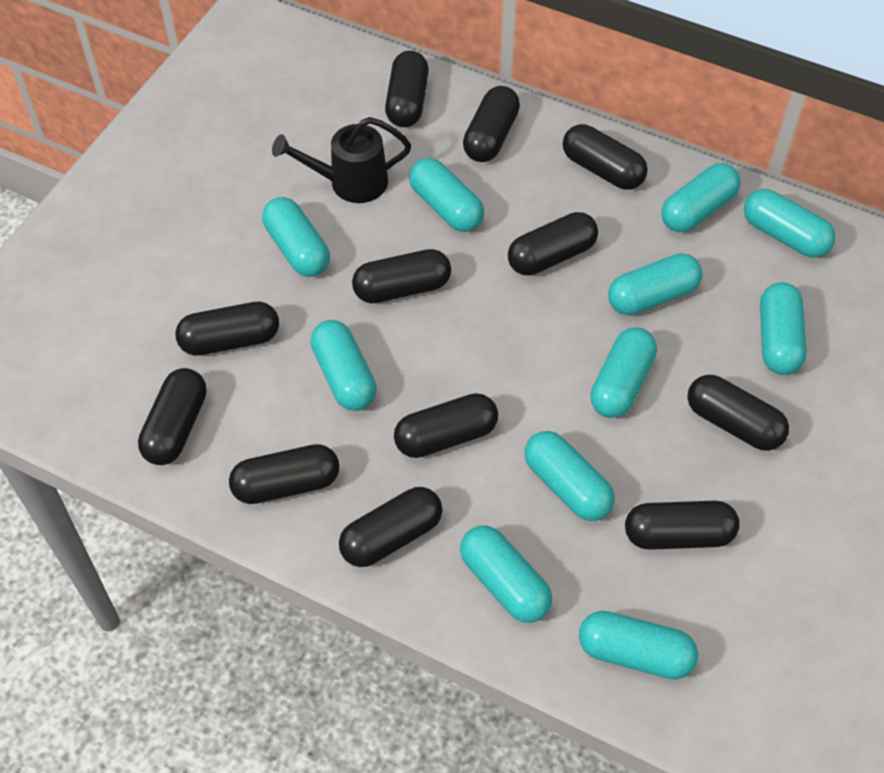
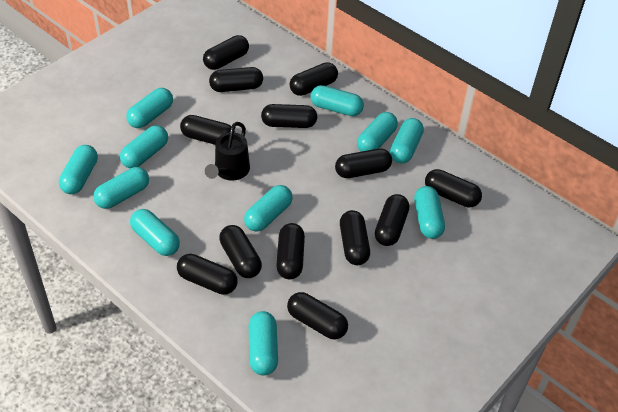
black capsule: [138,368,207,465] [175,302,279,356] [229,444,339,504] [339,487,442,567] [352,249,451,303] [385,51,429,127] [394,393,498,458] [463,86,520,162] [508,212,598,276] [563,124,648,190] [625,501,740,550] [687,375,789,451] = 12 -> [177,254,238,295] [180,115,235,145] [203,35,249,70] [209,67,263,92] [219,225,262,278] [261,104,317,128] [276,223,305,280] [287,292,348,339] [290,62,338,96] [335,149,392,178] [340,210,370,265] [375,194,409,246] [425,169,482,207] = 13

